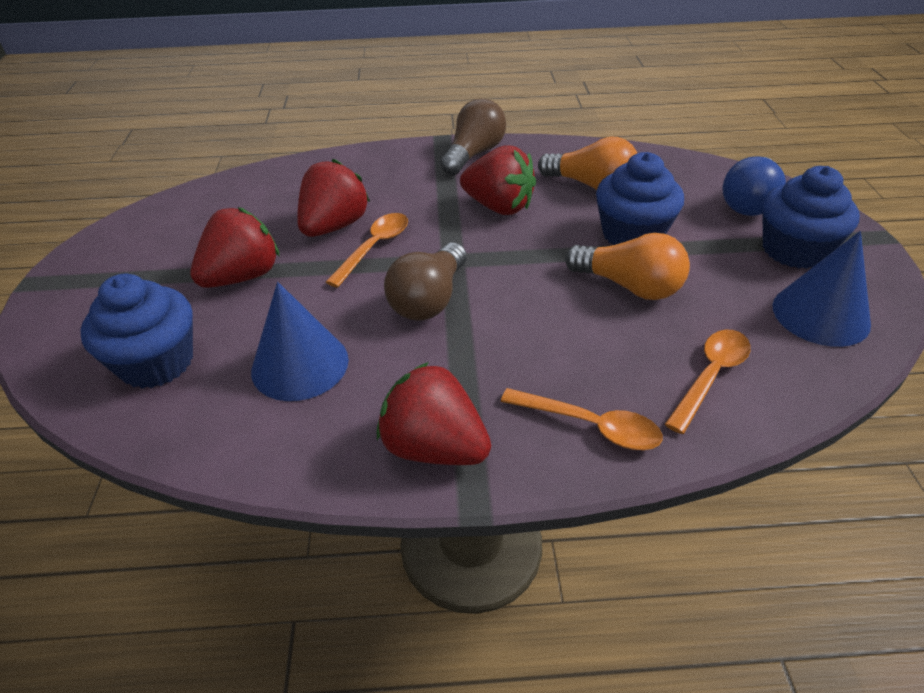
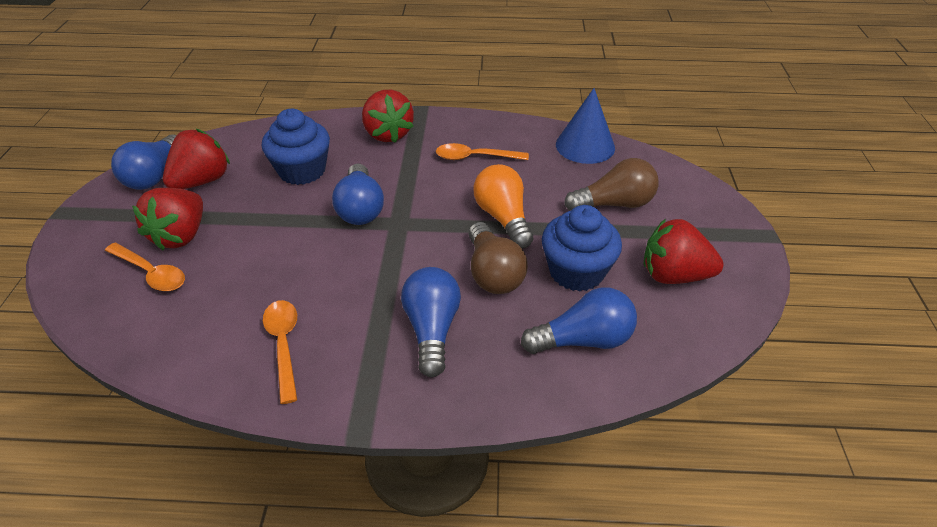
blue cone: [251,282,349,401] [772,231,871,347] = 2 -> [556,88,615,164] = 1
blue cupcake: [80,274,193,388] [596,152,684,245] [763,166,860,269] = 3 -> [262,109,330,185] [542,205,622,291] = 2
blue light bulb: [722,156,786,216] = 1 -> [111,134,176,190] [332,164,384,225] [401,267,461,377] [521,287,637,354] = 4
orange light bulb: [538,137,637,190] [565,233,690,300] = 2 -> [473,164,533,248] = 1

